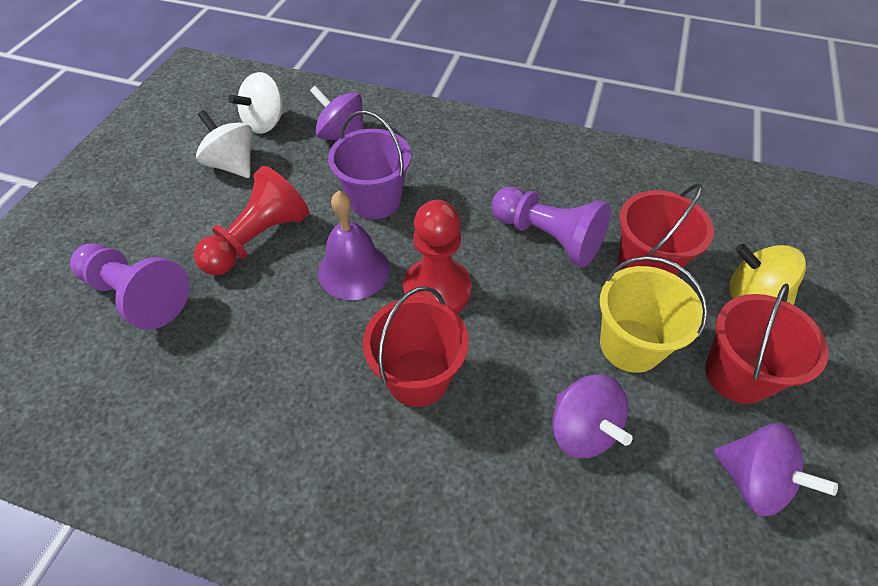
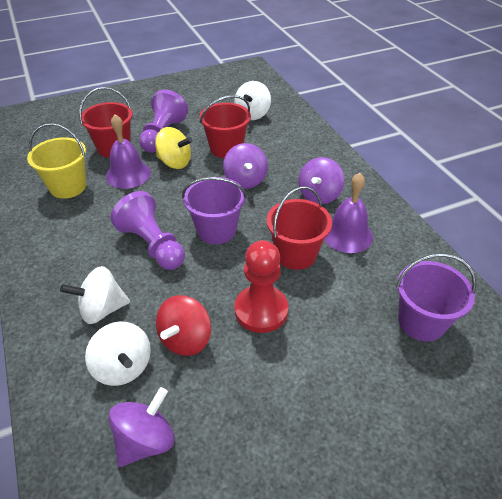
purple bell: [318,191,390,300] = 1 -> [106,114,151,189] [324,173,373,253] = 2
purple bucket: [328,111,411,219] = 1 -> [182,177,247,244] [396,253,476,341] = 2
red pawn: [194,166,309,275] [403,200,472,313] = 2 -> [234,240,288,333] = 1
red spinning top: none = 0 -> [156,295,211,356] = 1
white spinning top: [196,110,253,178] [228,72,288,134] = 2 -> [60,266,130,324] [85,322,151,386] [234,81,271,120] = 3

